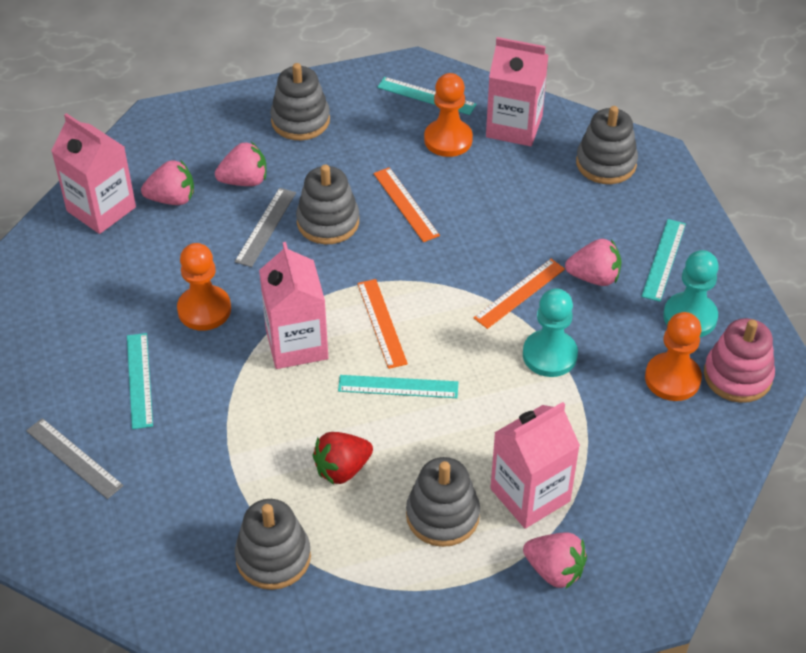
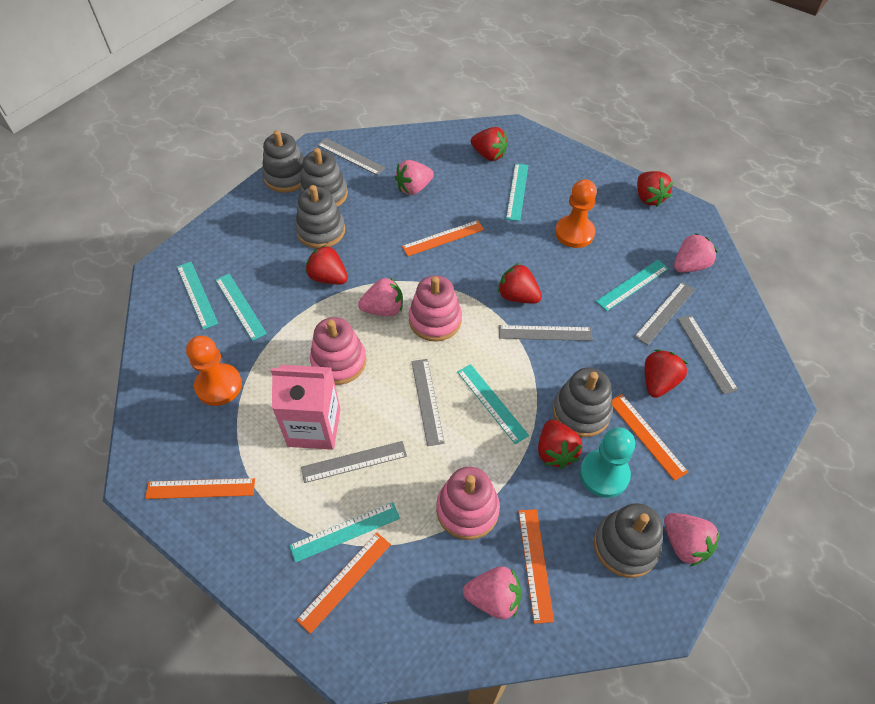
grey ruler: [26,418,124,499] [234,188,296,267] = 2 -> [301,441,407,483] [317,138,386,175] [412,359,445,446] [499,325,593,341] [634,282,695,345] [677,315,738,395] = 6
orange pawn: [177,243,231,331] [424,73,473,157] [645,312,702,401] = 3 -> [186,336,242,406] [555,179,597,248] = 2
orange ruler: [357,279,408,369] [374,167,440,242] [473,259,565,329] = 3 -> [145,478,255,499] [296,533,391,634] [402,220,484,256] [518,509,554,624] [612,394,688,481] = 5
pink carton: [51,113,136,234] [259,242,328,369] [486,37,549,146] [490,402,580,529] = 4 -> [271,365,341,450] = 1
pink stacking toy: [704,318,775,403] = 1 -> [310,317,366,385] [409,275,462,341] [436,467,500,540] = 3
pink strawberry: [141,161,194,205] [215,142,266,186] [523,532,587,589] [565,239,621,286] = 4 -> [358,277,403,316] [395,160,434,195] [463,566,522,620] [664,513,720,566] [674,233,717,272] = 5
red strawberry: [312,432,373,485] = 1 -> [305,245,348,284] [471,127,508,161] [498,263,542,303] [538,420,582,469] [637,171,673,206] [645,350,687,398] = 6
turquoise pawn: [523,288,578,377] [663,250,719,337] = 2 -> [580,427,635,498] = 1
turquoise ruler: [127,333,153,429] [338,375,458,398] [377,77,477,115] [641,219,686,302] = 4 -> [177,262,218,330] [215,274,267,341] [289,502,400,563] [457,364,529,444] [506,163,528,221] [596,260,669,311] = 6

